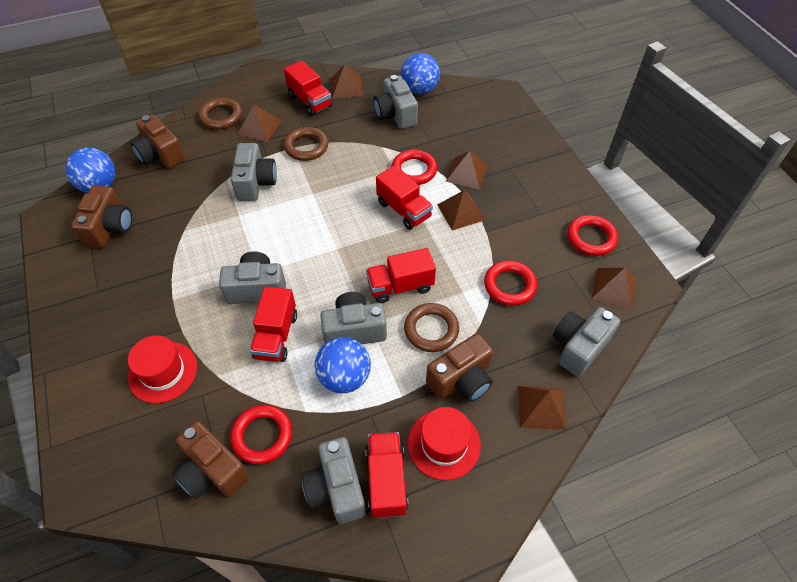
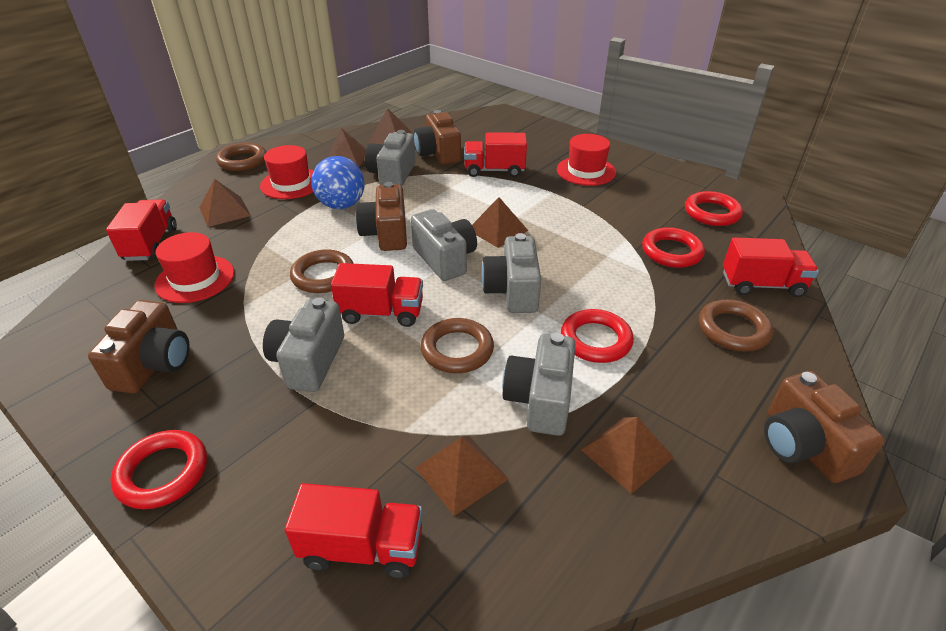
blue ball: [65,148,115,193] [315,337,371,393] [401,53,440,95] = 3 -> [311,156,365,209] = 1
brown ring: [199,98,242,129] [284,127,328,161] [404,303,459,352] = 3 -> [216,143,266,171] [290,250,354,293] [421,318,494,373] [699,299,773,351] = 4
grey camera: [219,252,286,304] [231,143,277,201] [301,437,366,524] [320,292,387,344] [374,75,418,129] [553,307,620,377] = 6 -> [263,297,344,392] [365,130,416,186] [411,209,477,281] [481,233,541,313] [502,333,576,436] = 5
red hat: [128,335,197,403] [408,407,481,480] = 2 -> [154,232,234,303] [260,145,314,199] [557,134,616,186] = 3

